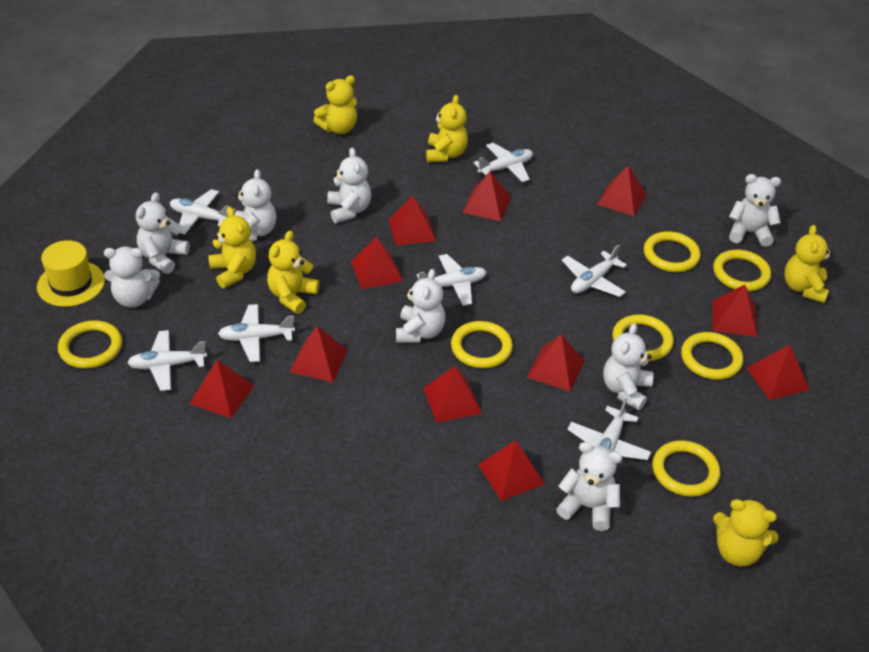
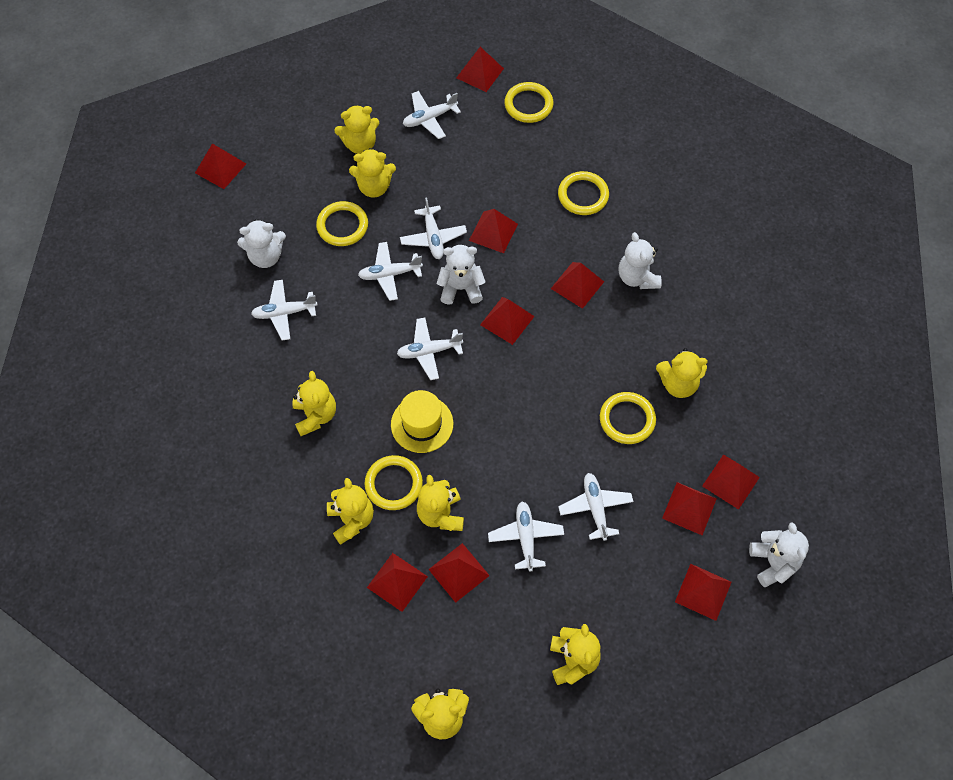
red pyramid: [189,360,254,418] [290,326,348,382] [351,237,403,289] [389,196,436,246] [423,366,482,423] [462,171,511,221] [478,440,545,501] [527,334,584,392] [597,166,647,216] [713,284,757,337] [747,345,810,400] = 11 -> [195,143,246,189] [367,553,428,612] [428,543,490,603] [456,47,504,92] [469,209,518,253] [480,297,535,345] [551,262,604,309] [662,482,716,535] [675,564,731,621] [702,455,760,510] = 10
white teddy bear: [104,247,160,308] [136,192,190,274] [235,169,276,242] [327,148,371,223] [396,269,445,343] [556,442,622,531] [603,323,654,410] [729,174,781,247] = 8 -> [237,219,286,268] [437,245,486,305] [619,232,662,289] [749,522,809,587] = 4
yellow ring: [58,320,122,369] [451,321,513,368] [612,315,674,361] [644,231,701,272] [652,440,721,497] [681,332,744,380] [713,250,771,291] = 7 -> [316,201,368,246] [365,455,423,510] [504,82,553,123] [558,171,609,215] [600,392,656,444] = 5
yellow teddy bear: [208,207,256,289] [267,231,319,314] [313,75,357,134] [426,95,468,162] [713,499,779,567] [784,225,833,303] = 6 -> [292,371,336,436] [327,478,374,545] [334,105,379,154] [349,148,396,198] [411,689,469,739] [417,475,464,531] [550,624,600,685] [656,348,708,398] = 8

